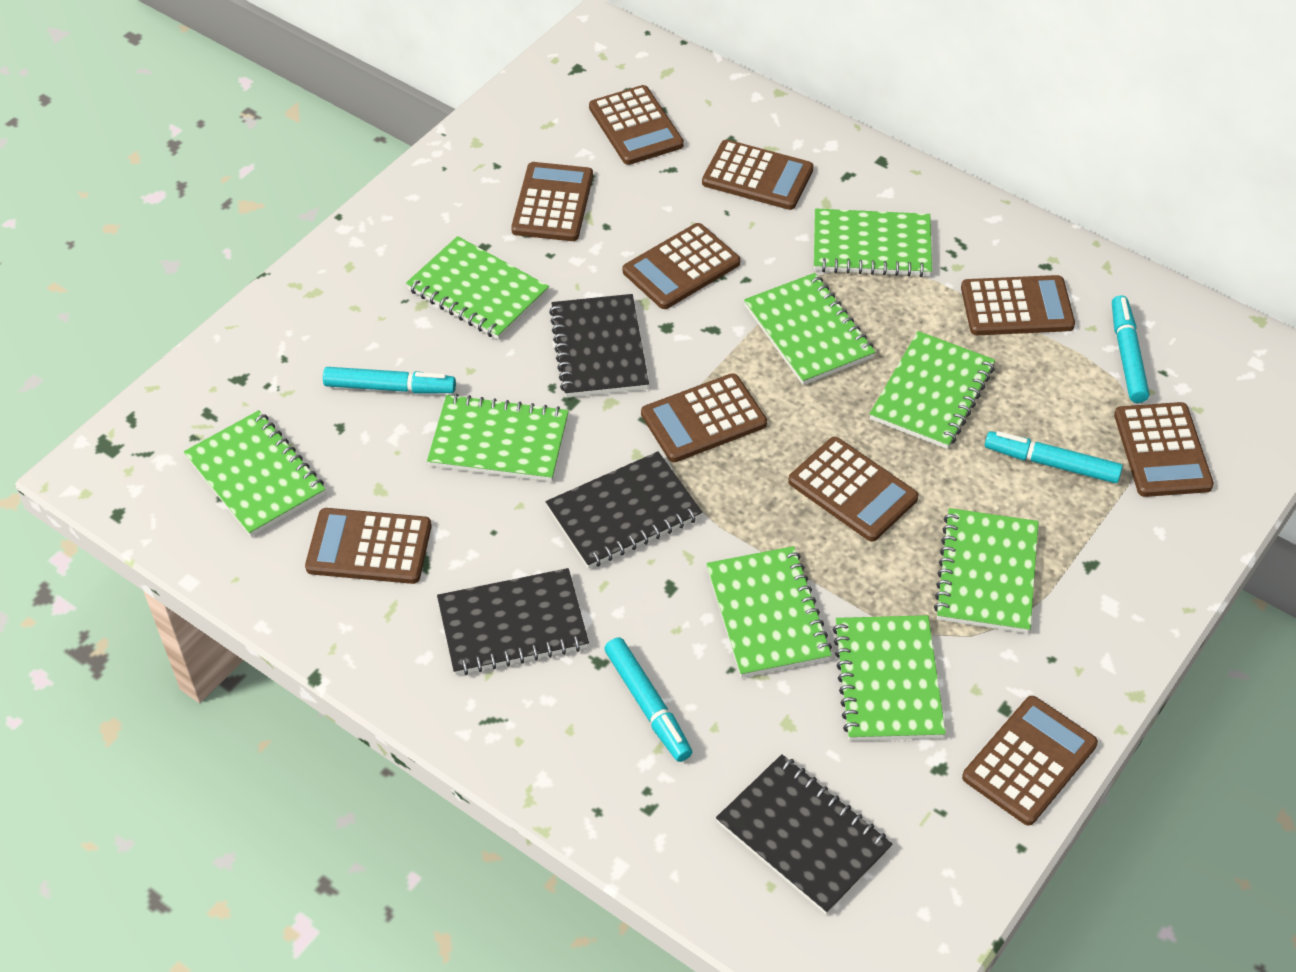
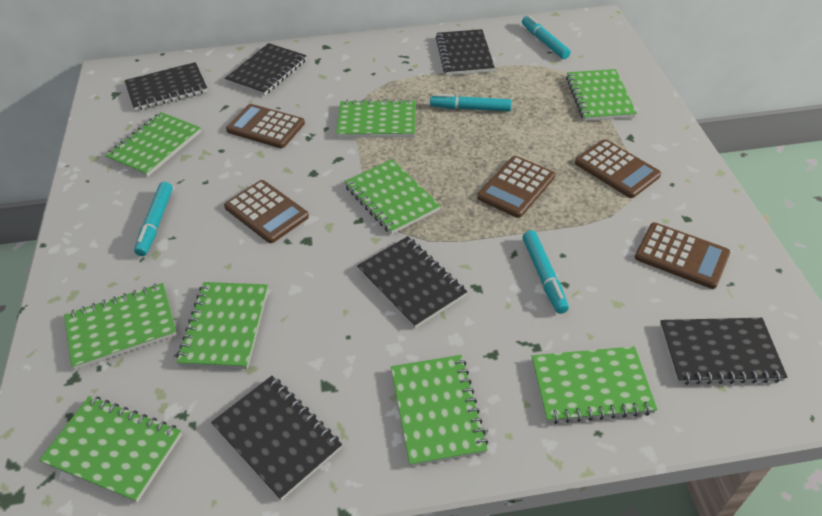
black notebook: [437,568,589,675] [546,451,702,569] [549,294,649,398] [716,754,893,914] = 4 -> [125,62,208,111] [211,376,342,501] [225,43,307,96] [357,236,467,328] [435,29,495,75] [660,318,787,385] = 6
brown calculator: [305,508,432,584] [511,162,593,241] [589,85,684,165] [623,223,740,309] [641,373,767,462] [702,140,814,210] [788,437,919,542] [961,275,1075,335] [962,696,1098,825] [1114,402,1214,497] = 10 -> [224,180,309,243] [226,104,305,148] [477,156,555,218] [575,139,661,198] [635,223,730,289] = 5

